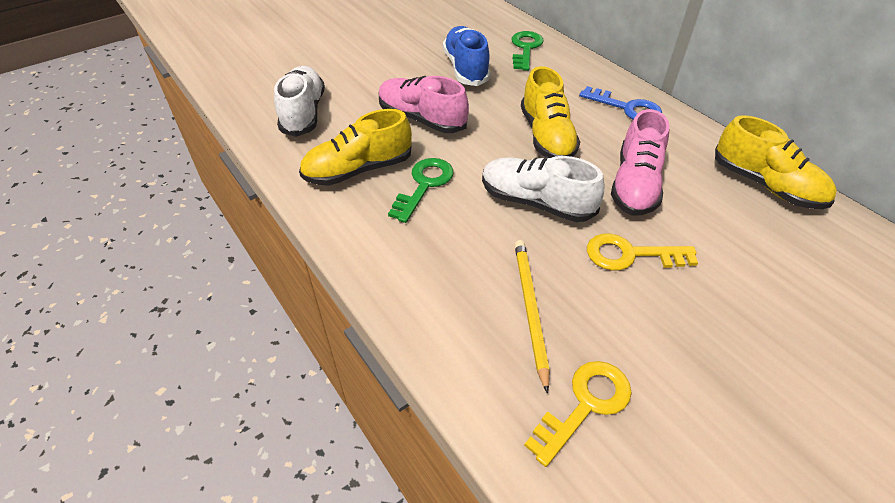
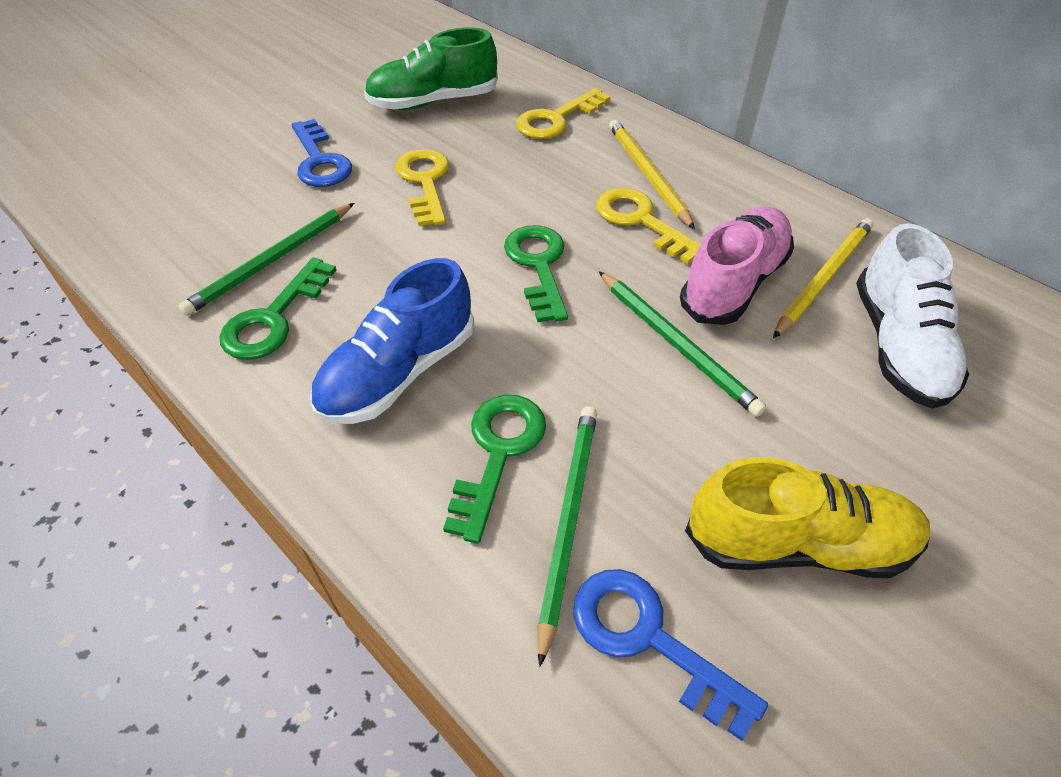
blue key: [579,86,662,119] = 1 -> [292,119,352,187] [573,569,768,741] = 2
green key: [388,158,454,223] [512,31,543,71] = 2 -> [220,257,336,360] [443,394,546,544] [504,225,568,322] = 3
green pencil: none = 0 -> [178,203,354,316] [538,406,597,667] [599,271,766,417] = 3
green shoe: none = 0 -> [364,28,498,110] = 1
pink shoe: [379,76,469,133] [611,109,670,216] = 2 -> [680,207,794,325] = 1
white shoe: [274,66,325,137] [482,156,604,222] = 2 -> [856,223,969,409] = 1
yellow key: [524,361,632,467] [587,234,698,271] = 2 -> [395,149,449,226] [516,88,610,139] [596,188,701,264] = 3
yellow pencil: [515,240,549,394] = 1 -> [609,120,695,229] [773,218,874,338] = 2
yellow shoe: [299,109,412,186] [521,66,580,158] [715,115,837,209] = 3 -> [685,457,931,578] = 1

